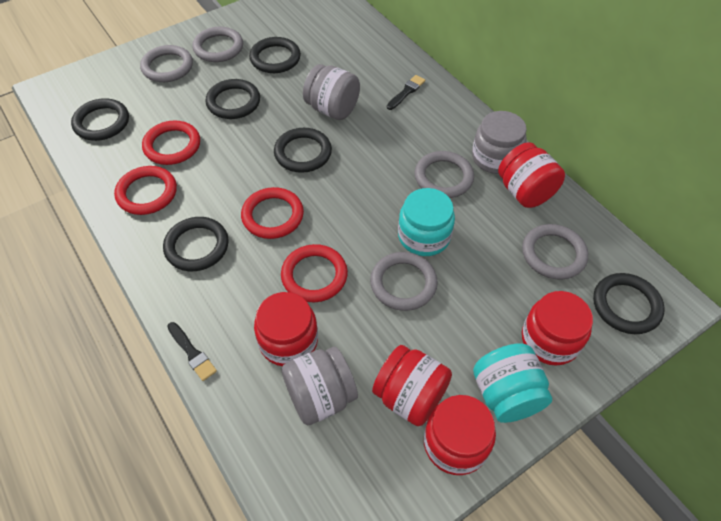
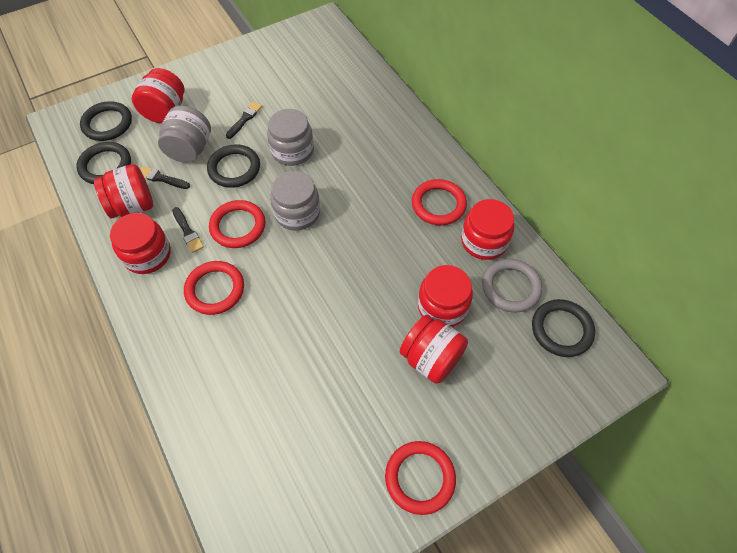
black brush: [167,322,217,381] [387,75,425,110] = 2 -> [140,166,190,189] [172,207,204,253] [226,101,262,139] = 3
black ring: [71,98,129,141] [163,217,229,271] [206,79,260,119] [249,37,301,73] [274,128,332,173] [593,273,665,334] = 6 -> [76,142,131,184] [80,101,132,141] [207,145,260,188] [532,299,595,357] = 4
grey ring: [140,45,193,82] [192,27,243,62] [370,252,438,311] [415,151,474,198] [522,224,588,280] = 5 -> [482,259,542,313] = 1
red jar: [254,292,318,366] [372,345,452,426] [424,395,496,475] [498,142,565,208] [522,291,593,366] = 5 -> [94,164,153,219] [110,213,171,274] [132,68,184,123] [400,315,468,383] [418,265,473,327] [461,199,514,260] = 6
turquoise jar: [398,188,455,256] [473,343,552,423] = 2 -> none = 0

